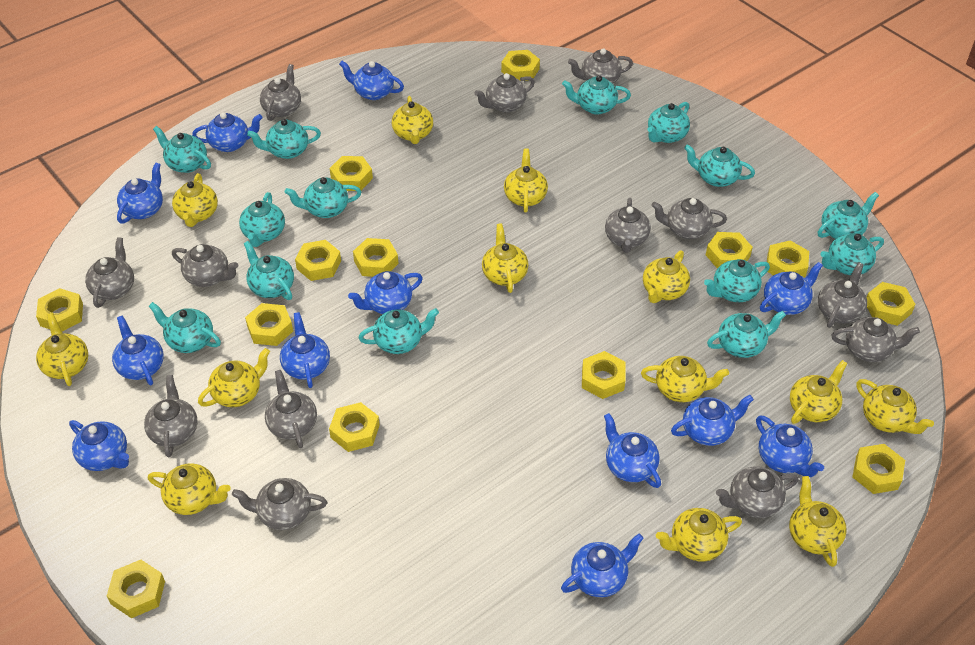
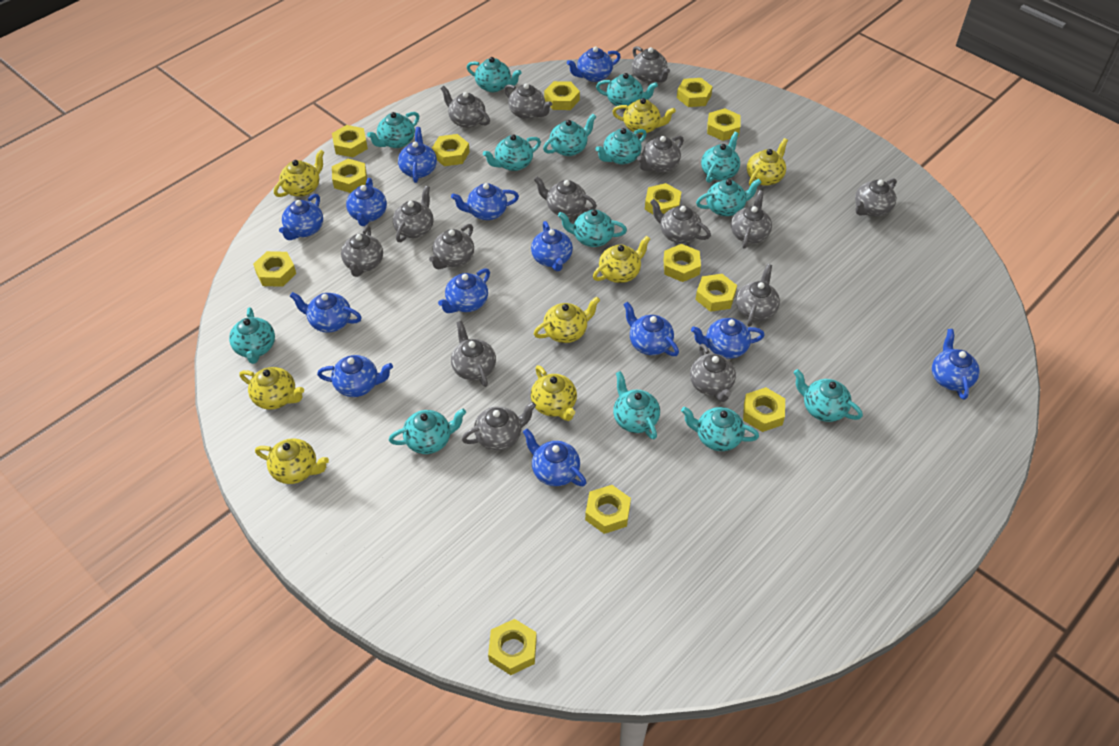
blue teapot: [69,420,129,471] [112,316,164,385] [117,162,163,224] [192,112,263,152] [280,312,330,388] [339,61,404,100] [348,271,423,314] [561,534,644,597] [604,413,661,488] [671,395,754,446] [756,415,824,477] [760,262,823,315] = 12 -> [279,194,323,240] [290,292,362,333] [317,355,393,397] [346,178,387,226] [398,127,437,183] [438,268,490,313] [451,183,519,220] [523,429,586,486] [531,221,573,271] [567,46,621,82] [623,302,679,356] [691,318,765,359] [932,329,980,400] = 13
grey teapot: [85,237,134,308] [144,375,198,457] [172,244,238,287] [232,478,327,530] [260,64,301,121] [265,370,317,448] [475,73,535,112] [568,48,633,84] [605,198,651,253] [652,198,727,239] [716,466,798,518] [818,262,867,328] [832,317,920,362] = 13 -> [341,226,383,277] [393,186,434,242] [429,224,474,269] [440,86,490,128] [451,321,496,387] [462,402,536,451] [504,83,552,119] [534,177,597,217] [632,46,670,83] [637,136,684,172] [650,199,711,243] [690,344,736,402] [731,190,772,249] [736,264,780,327] [855,178,897,217] = 15
yellow teapot: [36,313,88,386] [148,463,231,515] [172,173,218,227] [198,348,270,407] [392,96,433,144] [482,223,528,293] [504,148,548,213] [641,356,729,402] [643,250,690,303] [656,508,742,562] [789,476,847,567] [790,360,848,424] [856,379,934,434] = 13 -> [239,367,304,410] [255,438,329,484] [274,149,324,197] [531,365,577,421] [534,296,600,343] [593,236,650,283] [612,98,676,134] [747,138,788,186] = 8

